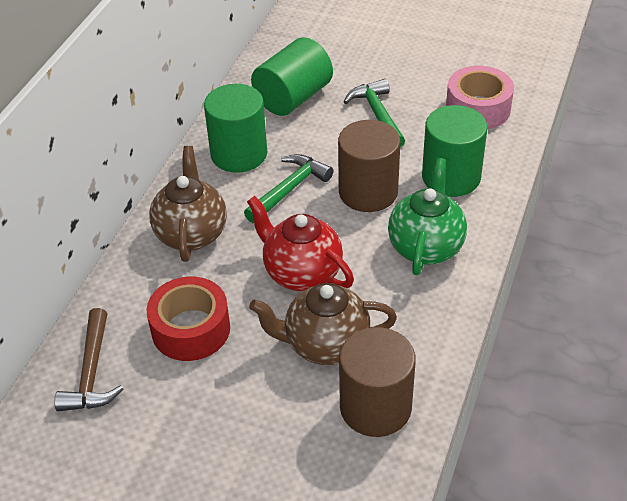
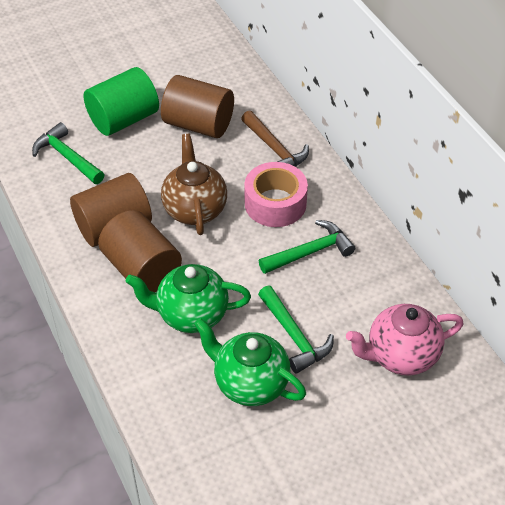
brown cylinder: [338,120,400,212] [339,327,416,437] = 2 -> [70,173,152,247] [98,210,182,292] [161,75,234,138] = 3
brown teapot: [149,146,227,262] [249,283,397,365] = 2 -> [161,134,227,235] = 1
green cylinder: [204,84,267,173] [251,37,333,116] [422,105,487,197] = 3 -> [84,67,159,136] = 1
green hammer: [244,154,333,223] [344,79,405,147] = 2 -> [32,122,105,184] [258,286,334,374] [259,220,355,274] = 3
green teapot: [388,158,467,275] = 1 -> [126,264,251,333] [194,318,306,406] = 2
pink teapot: none = 0 -> [346,304,464,376] = 1
red tape: [147,276,230,361] = 1 -> none = 0
red teapot: [247,196,354,291] = 1 -> none = 0

